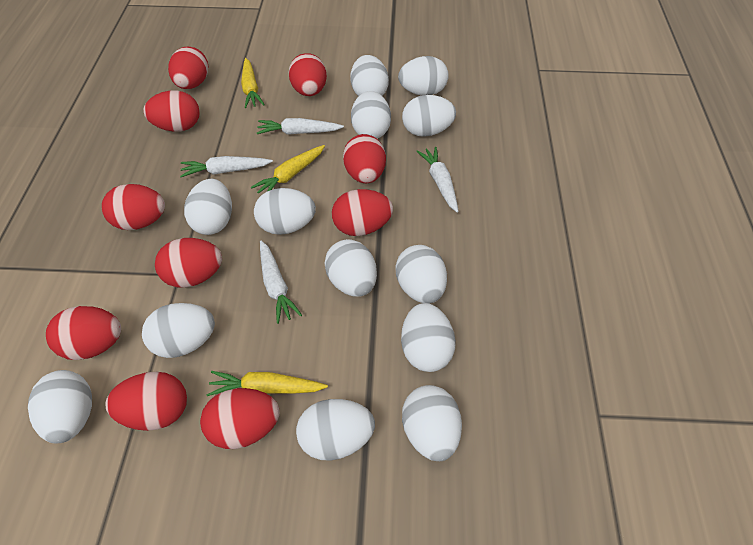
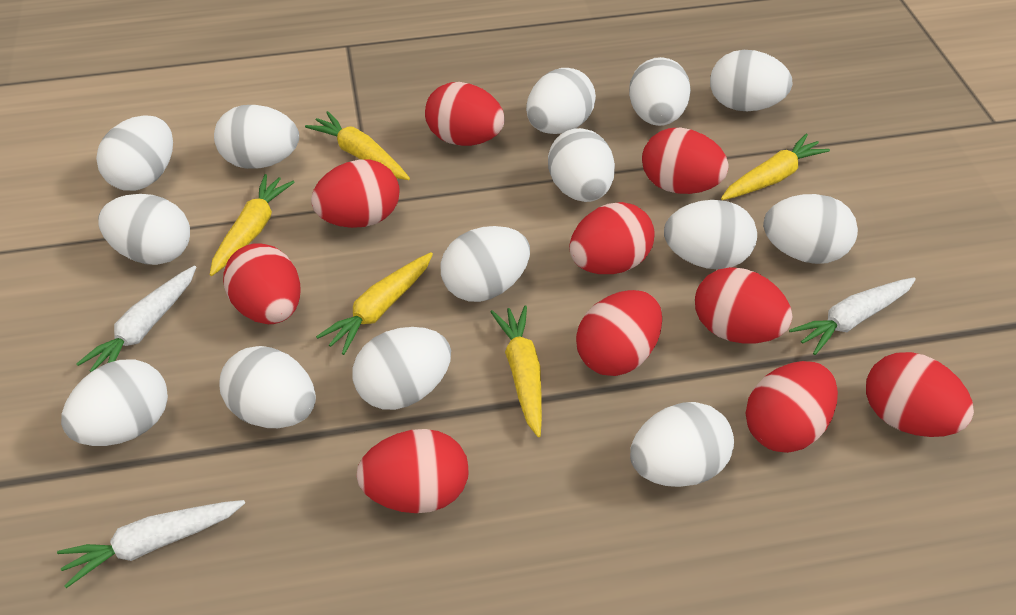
white carrot: [180,156,273,177] [257,118,344,135] [260,240,302,324] [416,147,459,213] = 4 -> [57,500,245,588] [76,266,196,372] [789,277,916,355] = 3
white egg: [28,370,92,443] [142,303,215,358] [184,179,232,235] [254,188,316,235] [296,399,375,461] [325,239,377,297] [350,55,389,96] [351,91,391,139] [396,245,447,304] [398,56,449,96] [401,303,456,372] [402,95,456,137] [402,385,462,461] = 13 -> [61,360,168,446] [96,116,173,191] [98,194,190,265] [214,105,299,169] [220,346,316,428] [352,327,451,410] [441,226,530,302] [526,68,596,134] [548,128,615,202] [629,57,691,126] [630,402,734,487] [664,200,757,269] [710,50,793,111] [763,194,858,264] = 14
yellow carrot: [207,371,328,396] [241,58,265,108] [251,145,325,194] = 3 -> [210,174,295,276] [305,111,410,180] [316,252,433,355] [491,306,542,437] [721,134,830,200] = 5

